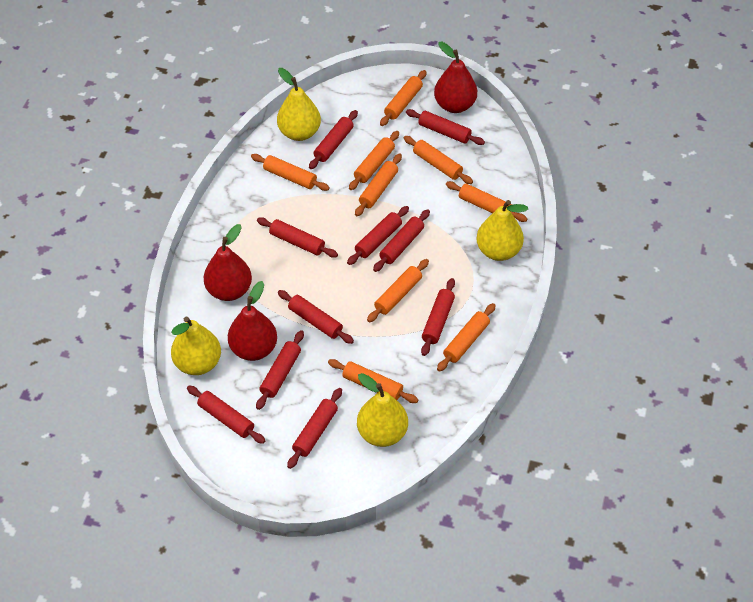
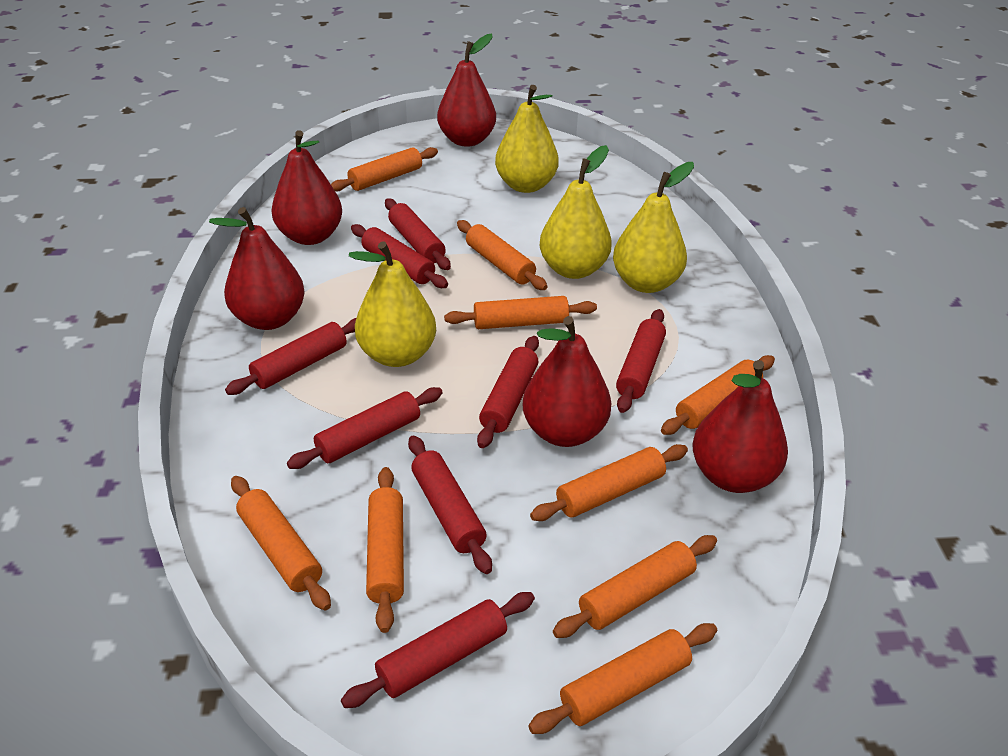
red pear: [204,224,252,301] [228,281,277,361] [434,42,477,113] = 3 -> [209,207,305,330] [271,130,342,245] [437,34,496,147] [522,316,611,447] [692,360,788,493] = 5
red rolling pin: [187,386,265,444] [256,330,304,410] [257,217,338,258] [278,290,354,344] [287,388,342,469] [309,110,358,169] [347,206,409,265] [373,210,430,272] [406,109,485,145] [421,278,455,356] = 10 -> [225,318,356,395] [287,387,443,469] [341,592,535,708] [351,224,448,288] [385,199,451,270] [408,435,492,574] [477,336,539,448] [616,309,666,413] = 8

